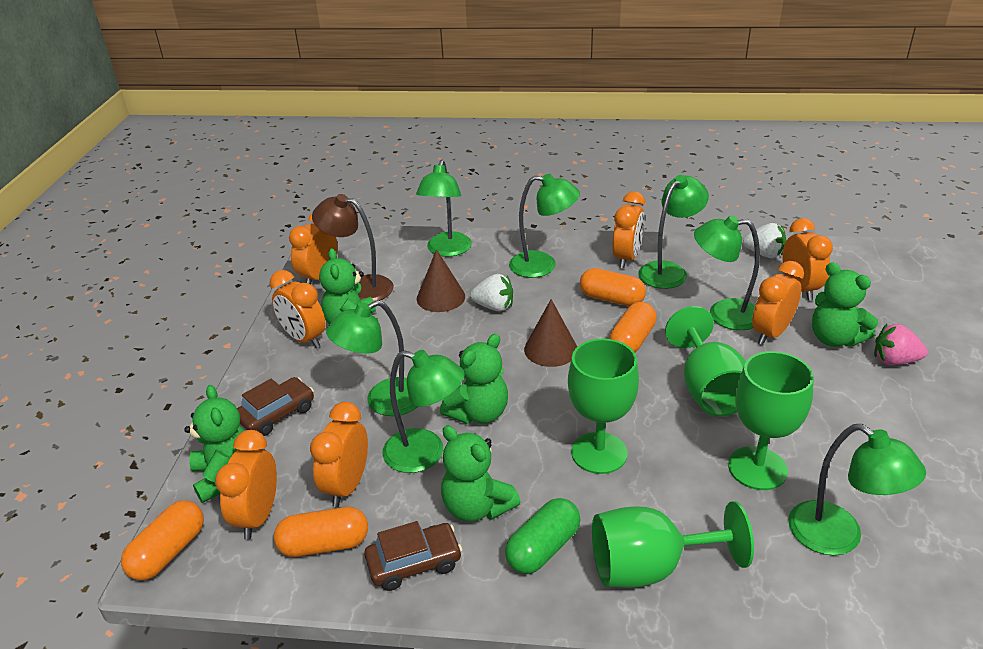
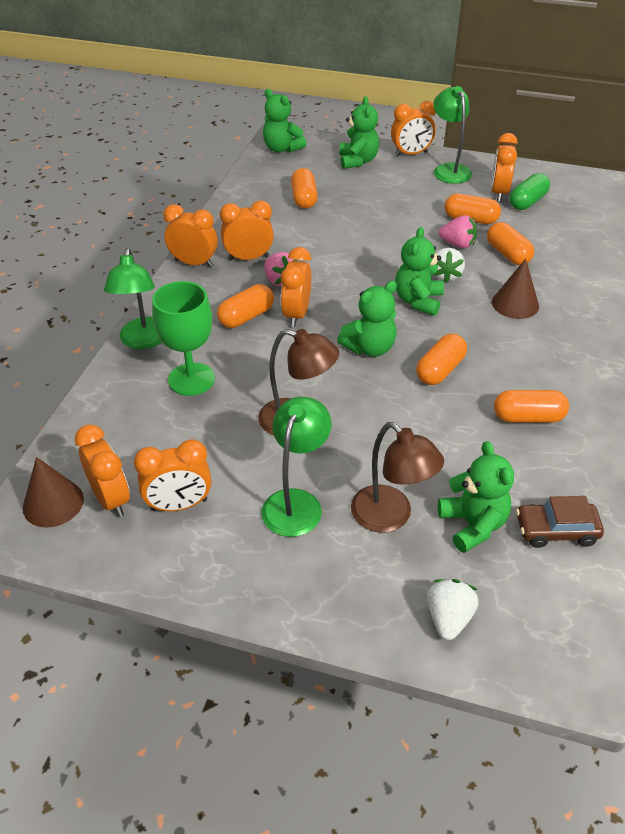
brown car: [237,377,314,436] [364,521,462,591] = 2 -> [516,496,604,548] = 1
brown lamp: [312,194,394,301] = 1 -> [258,329,339,435] [351,422,444,533] = 2
green goblet: [568,339,639,474] [592,501,754,588] [665,306,746,416] [728,351,814,490] = 4 -> [152,281,215,396] = 1
green lamp: [326,300,418,416] [382,350,465,473] [416,160,472,257] [509,174,580,278] [638,175,709,289] [694,215,760,330] [788,424,926,555] = 7 -> [104,248,162,349] [262,397,331,537] [433,86,472,184] = 3
orange capsule: [121,500,204,580] [274,507,368,557] [580,268,646,306] [609,302,657,352] = 4 -> [217,284,274,328] [291,168,318,209] [416,334,467,385] [444,194,501,224] [487,222,534,265] [494,390,569,423] = 6
pink strawberry: [874,324,928,365] = 1 -> [264,252,297,286] [439,215,477,248] = 2

